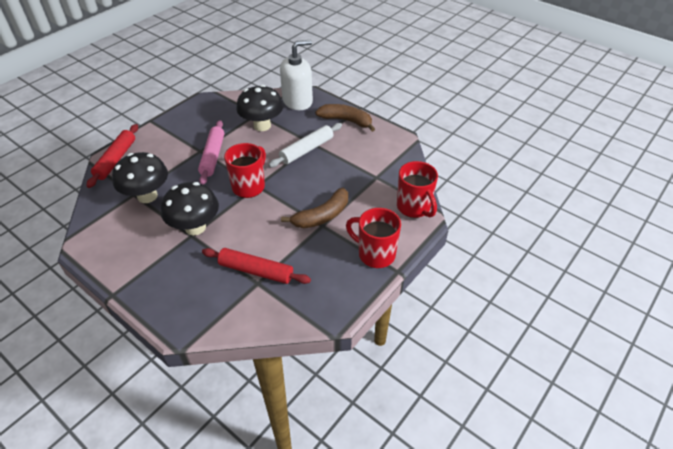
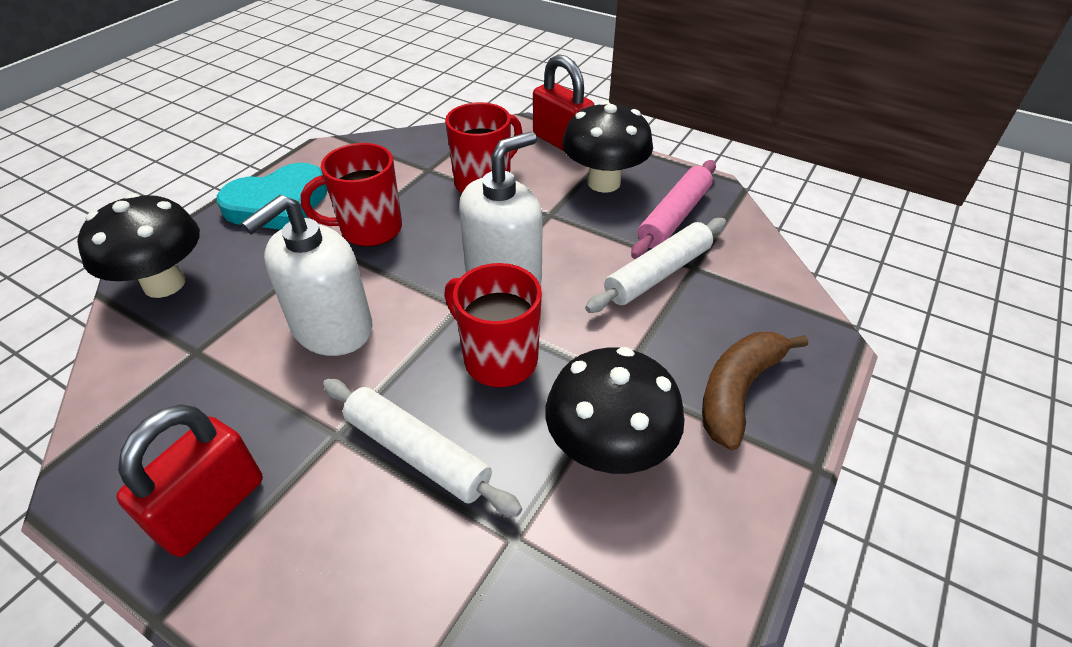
brown banana: [281,188,348,228] [315,104,375,132] = 2 -> [702,332,808,450] = 1
red padlock: none = 0 -> [116,404,263,557] [533,54,594,151] = 2
red rolling pin: [87,124,138,188] [202,248,311,284] = 2 -> none = 0
turquoise heart: none = 0 -> [217,163,328,230] = 1
white rolling pin: [268,123,342,167] = 1 -> [323,379,522,517] [585,218,726,313] = 2
white soap dispenser: [280,40,313,110] = 1 -> [241,195,372,356] [459,131,543,285] = 2

